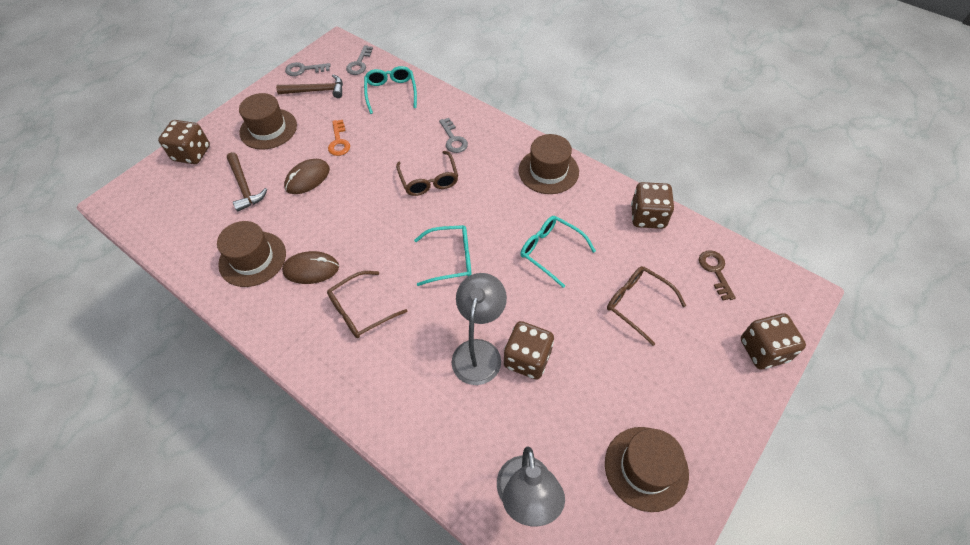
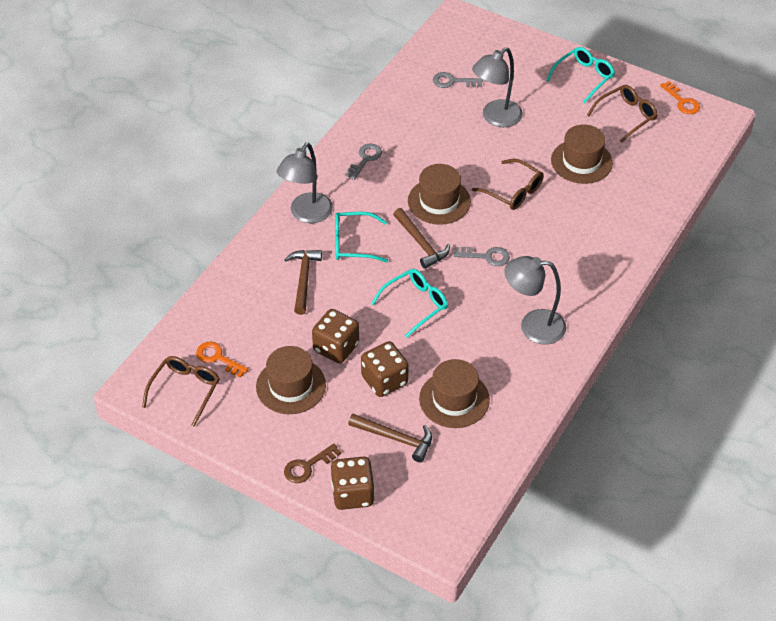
brown dice: [158,120,210,164] [504,321,554,380] [631,182,674,229] [741,313,806,369] = 4 -> [312,309,359,363] [331,456,375,510] [361,341,409,397] = 3
brown hammer: [227,152,268,212] [276,74,343,98] = 2 -> [284,250,322,315] [348,414,432,462] [393,208,450,269] = 3
brown mouse: [282,251,339,284] [284,159,330,194] = 2 -> none = 0
grey lamp: [451,273,507,385] [497,446,565,526] = 2 -> [277,143,333,223] [472,47,523,127] [504,256,566,345] = 3
orange key: [328,120,350,156] = 1 -> [196,342,249,378] [660,81,700,114] = 2

